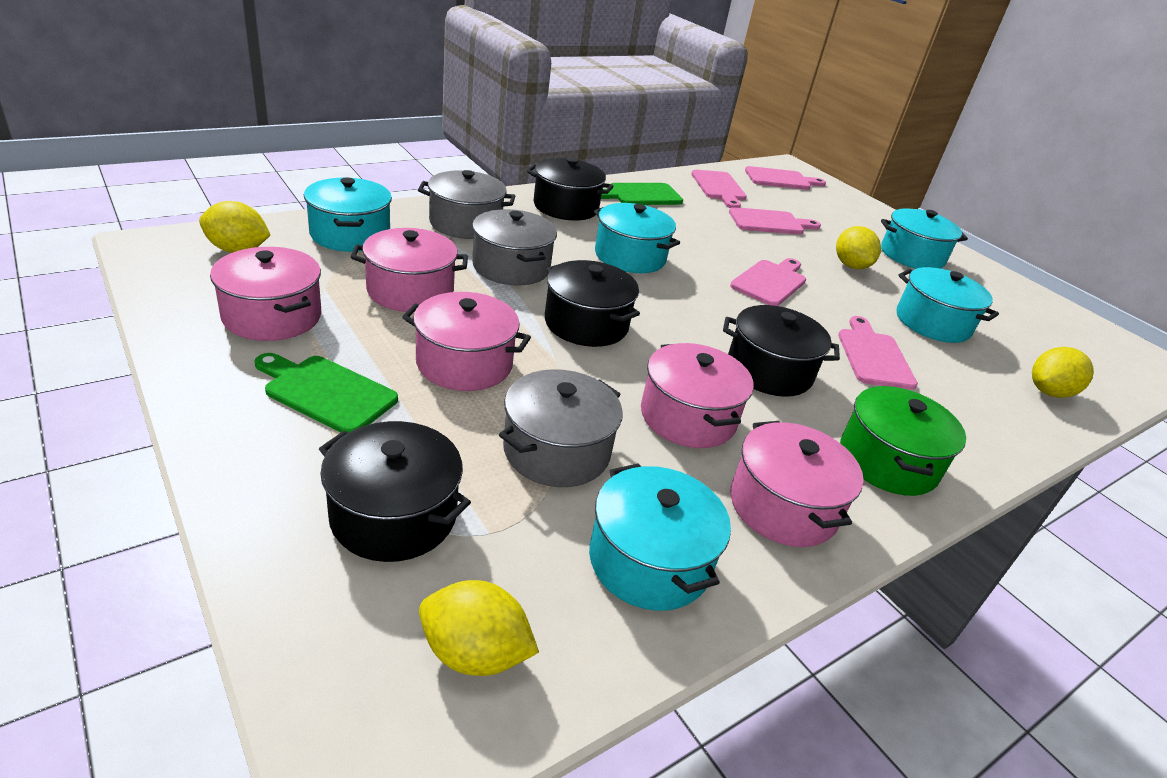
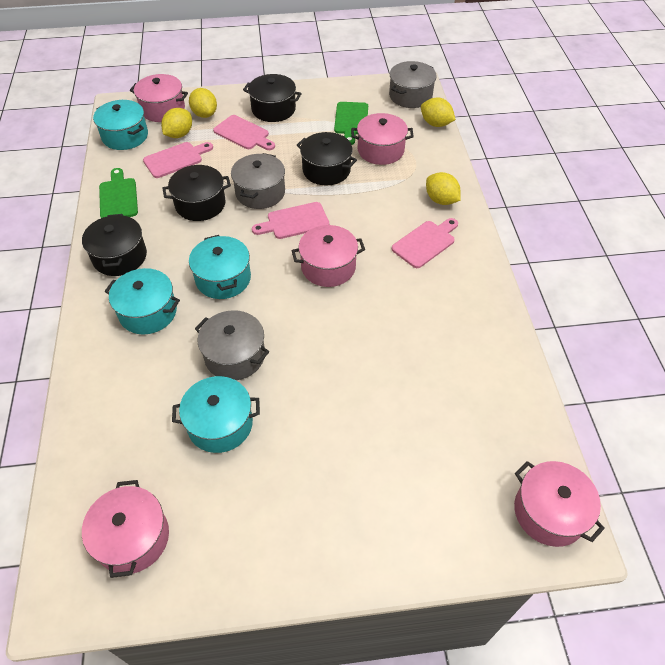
green pot: [840,386,966,496] = 1 -> none = 0
pink cutting board: [691,170,747,208] [729,207,821,235] [730,258,806,306] [745,166,826,190] [838,316,918,390] = 5 -> [143,142,213,178] [213,115,275,150] [252,202,329,239] [392,218,458,268] = 4
turquoise pot: [304,178,392,252] [589,463,731,611] [594,203,680,273] [881,208,968,269] [897,267,999,343] = 5 -> [93,100,148,150] [105,268,180,334] [172,376,260,453] [189,235,251,299] = 4

